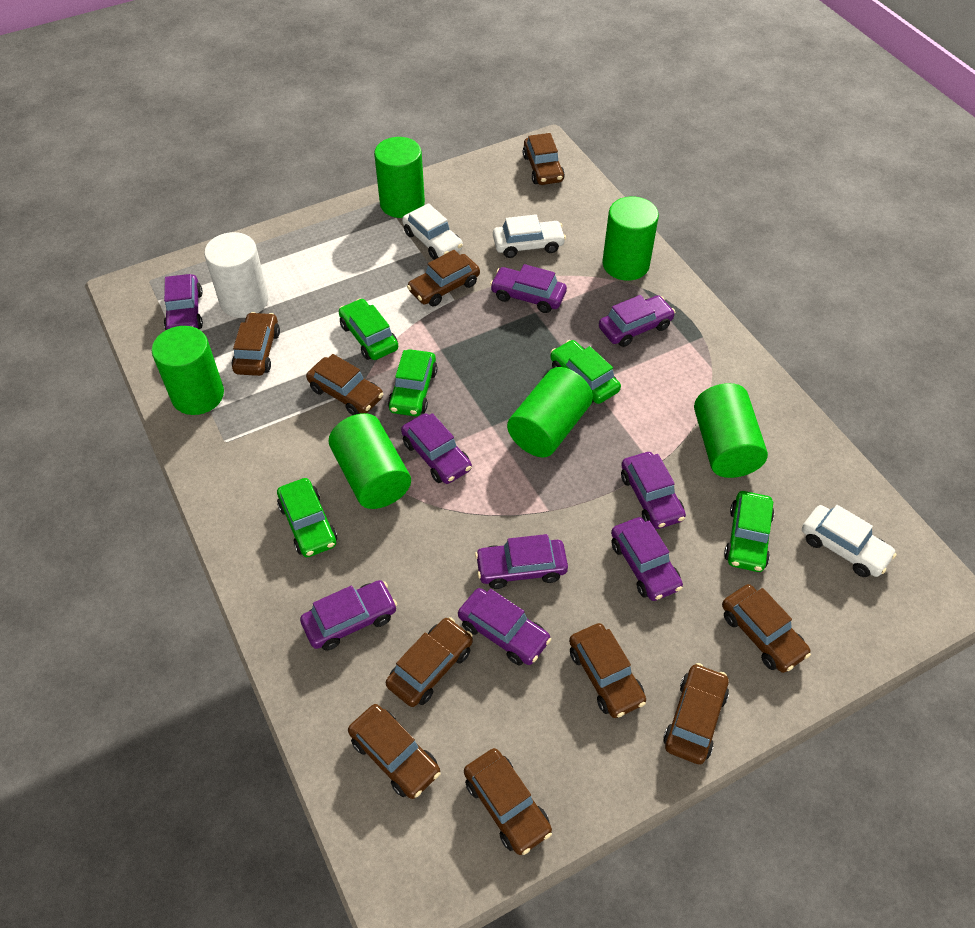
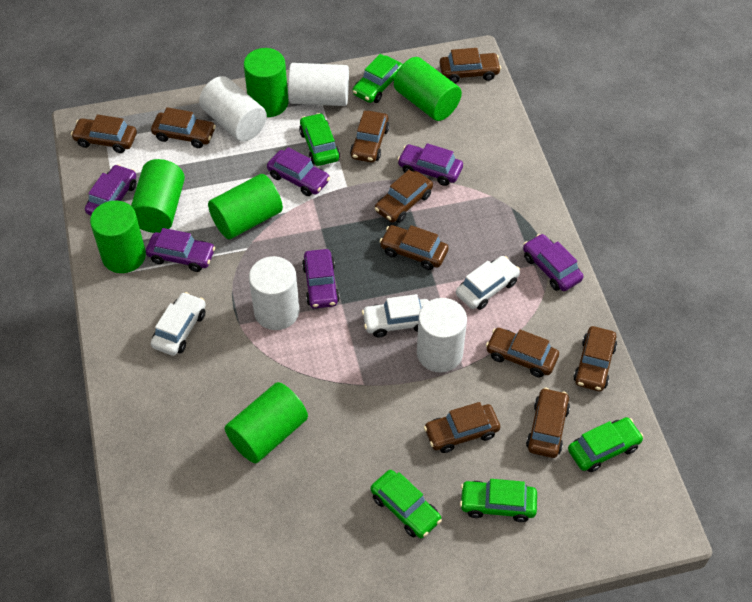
purple car: [164,274,203,330] [300,580,397,651] [401,413,472,484] [458,588,551,665] [475,534,568,589] [490,264,567,313] [599,295,675,347] [611,517,683,601] [621,452,686,529] = 9 -> [85,164,137,215] [146,228,215,272] [267,147,330,196] [302,249,340,309] [397,143,463,186] [523,234,584,291] = 6
white cylinder: [204,232,269,318] = 1 -> [199,76,267,141] [249,256,299,330] [288,63,349,106] [417,298,467,372] = 4

